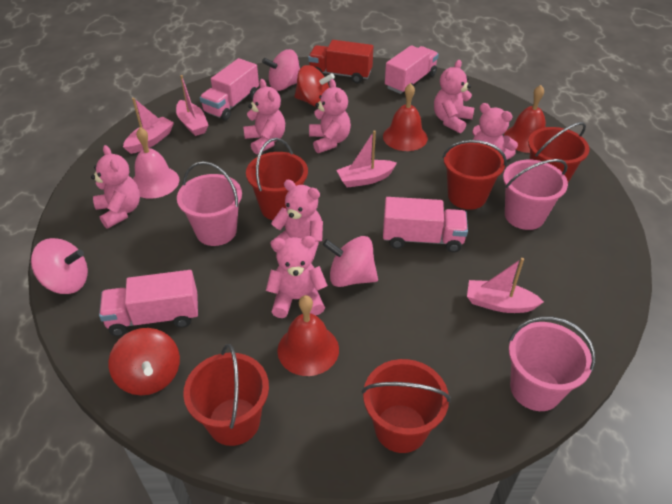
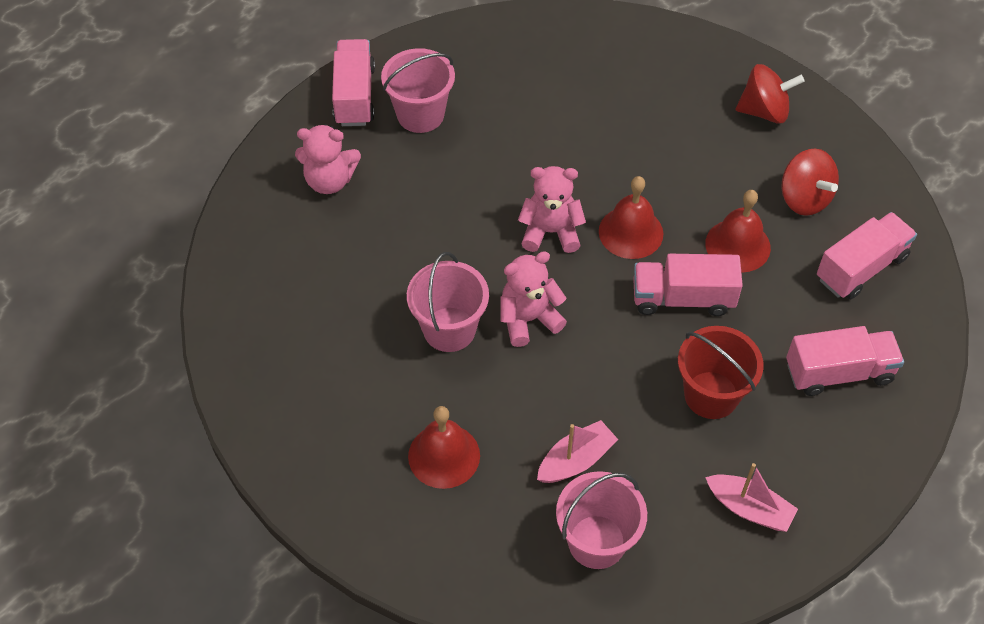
pink bell: [133,127,179,199] = 1 -> none = 0
pink boat: [123,98,174,154] [176,75,209,136] [336,130,397,188] [467,258,544,313] = 4 -> [537,420,618,483] [705,463,798,532] = 2
pink spinning top: [31,238,88,294] [262,49,300,91] [323,236,378,287] = 3 -> none = 0
pink teddy bear: [91,145,140,228] [243,79,285,154] [266,236,328,318] [270,180,323,263] [309,79,351,153] [434,60,474,133] [472,103,518,160] = 7 -> [295,124,361,194] [500,251,567,347] [518,166,586,253] = 3
red bucket: [183,344,269,446] [246,138,308,220] [362,359,451,453] [442,140,507,210] [528,122,589,182] = 5 -> [678,326,764,419] = 1
red truck: [308,40,373,83] = 1 -> none = 0

